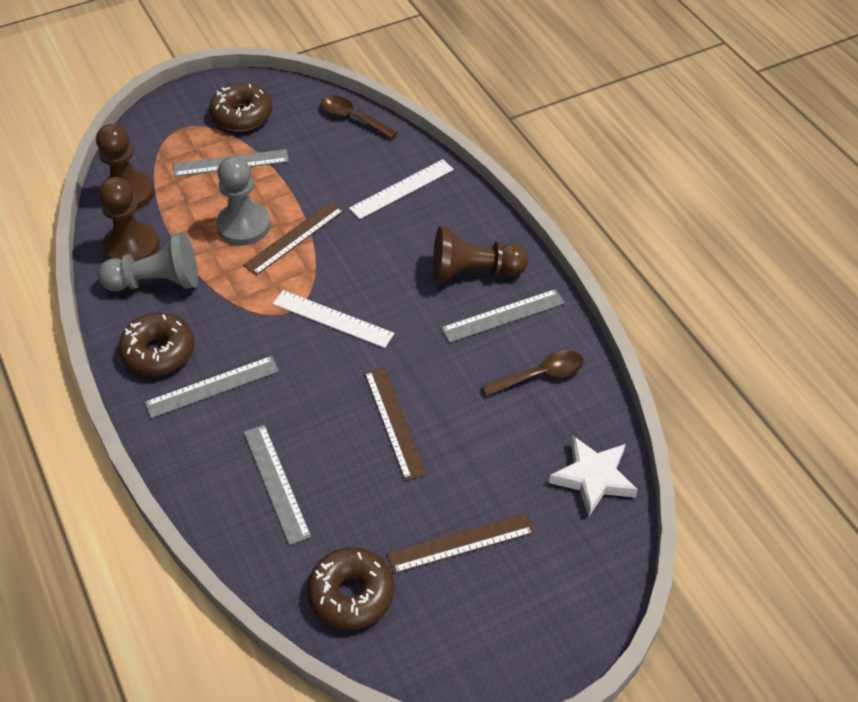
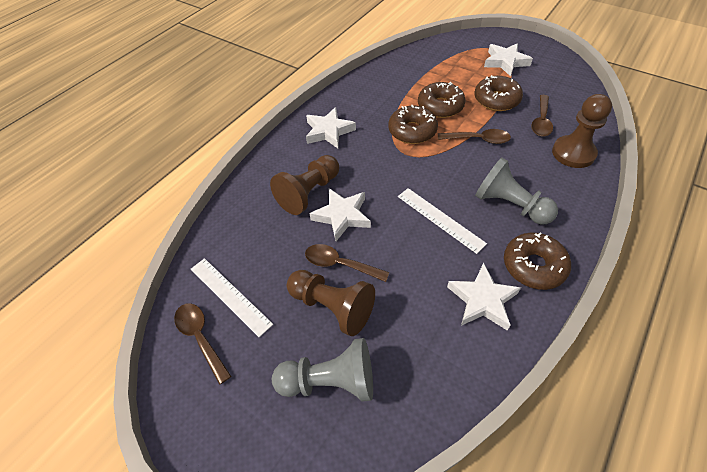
brown donut: [118,312,194,376] [209,83,272,131] [307,547,394,630] = 3 -> [388,105,438,144] [418,82,466,118] [475,75,523,111] [504,232,571,290] = 4
brown ruler: [243,201,344,276] [364,367,427,481] [387,513,535,574] = 3 -> none = 0
brown spoon: [321,95,398,139] [481,350,584,396] = 2 -> [174,303,231,385] [305,244,390,282] [438,129,511,144] [531,95,553,137] = 4
grey ruler: [145,356,279,418] [173,149,289,177] [244,425,311,545] [441,289,565,343] = 4 -> none = 0
white star: [549,436,638,517] = 1 -> [306,107,356,148] [309,188,371,241] [447,263,521,330] [484,43,533,77] = 4

